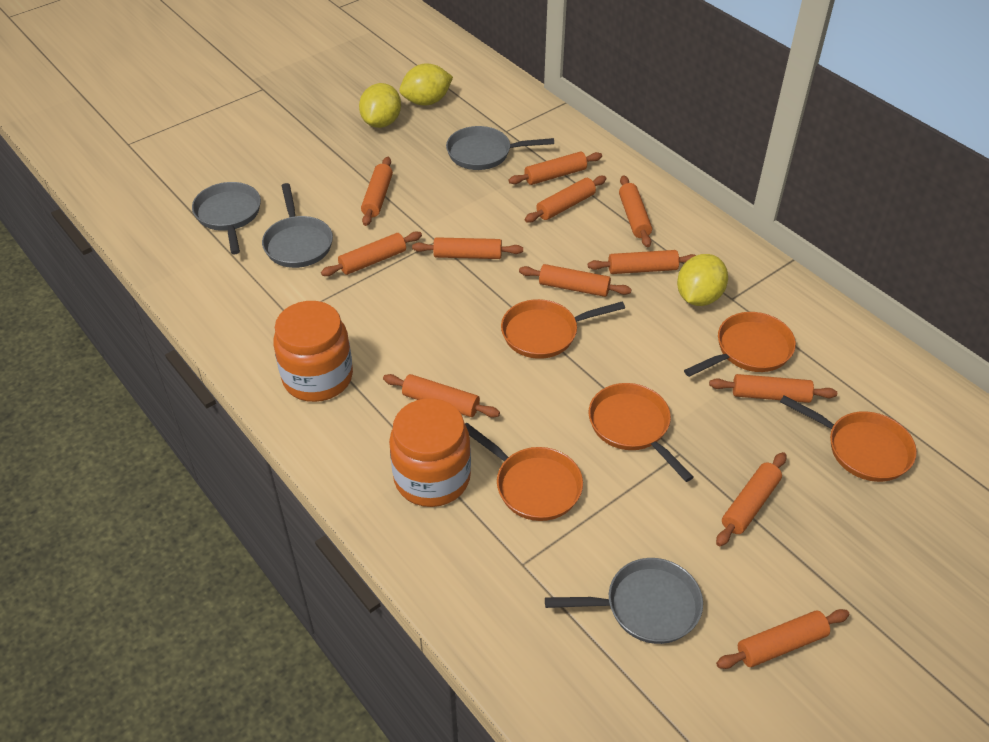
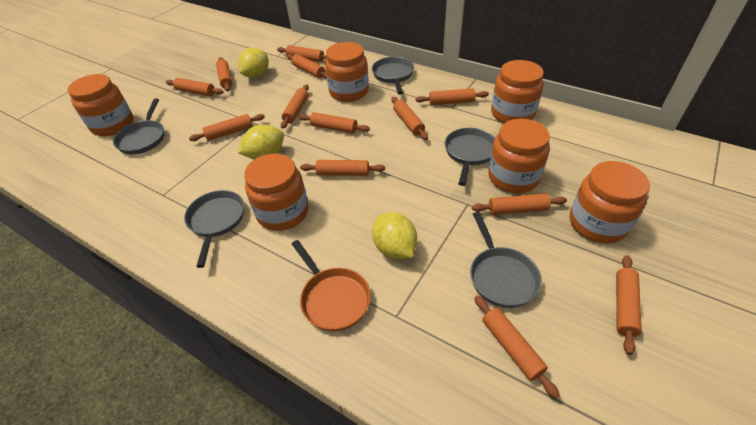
grey pan: [192,182,261,255] [262,183,333,268] [446,126,554,170] [545,558,703,644] = 4 -> [113,98,164,154] [184,190,244,268] [372,57,414,95] [445,128,495,186] [470,212,542,308] = 5
orange jar: [274,301,353,402] [389,398,471,507] = 2 -> [67,74,133,136] [244,154,308,231] [325,42,369,102] [488,119,550,193] [491,60,544,123] [570,161,650,244] = 6
orange pan: [465,423,583,521] [501,299,625,359] [589,383,694,482] [684,312,796,377] [780,395,917,482] = 5 -> [292,240,371,331] = 1
orange rolling pin: [321,232,422,276] [361,157,393,226] [383,374,500,418] [412,237,523,259] [509,152,602,185] [519,264,632,297] [525,176,607,223] [588,250,696,274] [619,175,652,247] [709,374,837,403] [716,452,786,547] [716,609,850,669] = 12 -> [165,78,223,96] [189,114,265,141] [216,57,232,91] [277,45,327,62] [281,85,309,129] [287,54,327,79] [299,112,370,133] [300,160,385,176] [391,97,428,140] [416,88,489,105] [472,193,567,215] [474,295,560,399] [616,255,642,355] = 13

